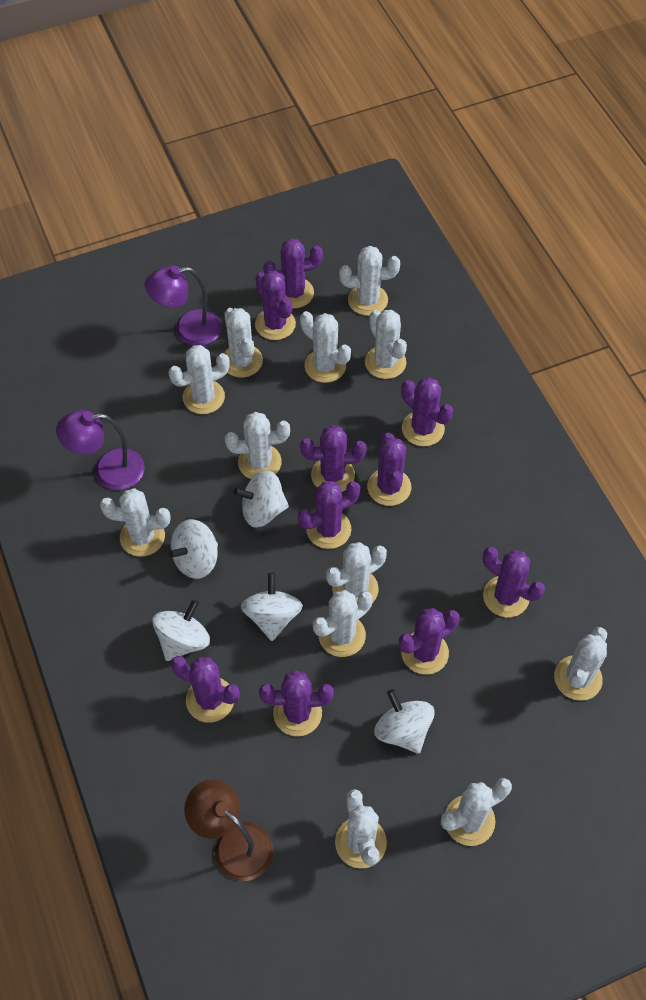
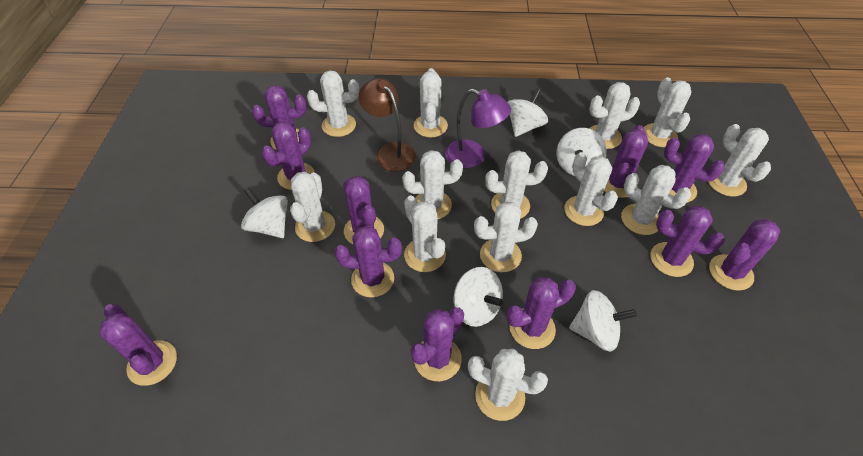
purple cactus: [171,656,240,723] [255,271,296,340] [259,670,334,736] [263,239,323,308] [298,481,360,549] [300,425,366,492] [367,433,411,506] [399,608,460,675] [401,377,453,447] [483,547,545,617] = 10 -> [100,304,177,386] [252,85,307,150] [262,121,315,190] [334,226,402,298] [343,176,384,244] [410,307,464,381] [507,277,576,349] [604,125,648,198] [651,206,724,277] [664,134,725,203] [709,219,780,291] = 11
purple lamp: [56,410,145,490] [145,266,222,346] = 2 -> [445,89,511,169] = 1
white cactus: [100,488,170,557] [168,345,230,414] [223,308,263,378] [225,412,290,479] [300,311,351,383] [313,590,373,657] [326,542,387,603] [335,789,387,869] [339,246,400,316] [365,310,407,379] [441,778,512,846] [554,627,607,701] = 12 -> [290,172,335,242] [307,70,359,137] [402,150,463,219] [404,196,446,272] [414,68,448,138] [468,349,548,421] [474,201,538,272] [485,150,548,219] [564,152,618,226] [589,82,640,149] [621,165,691,235] [644,78,691,147] [708,124,771,197] = 13

